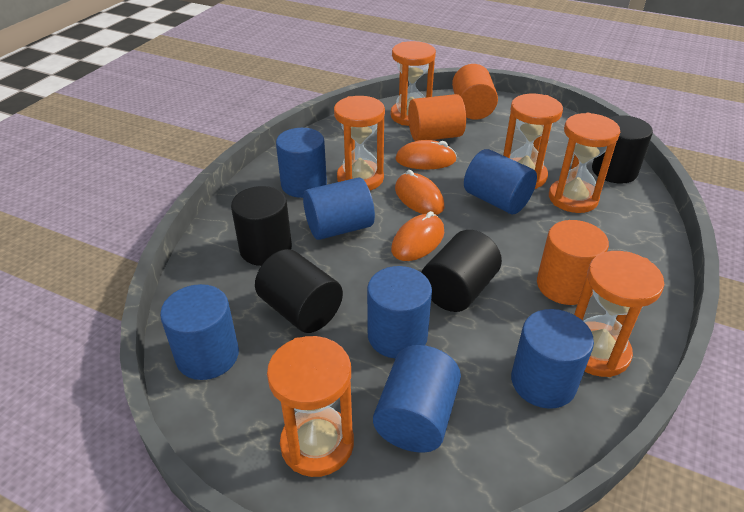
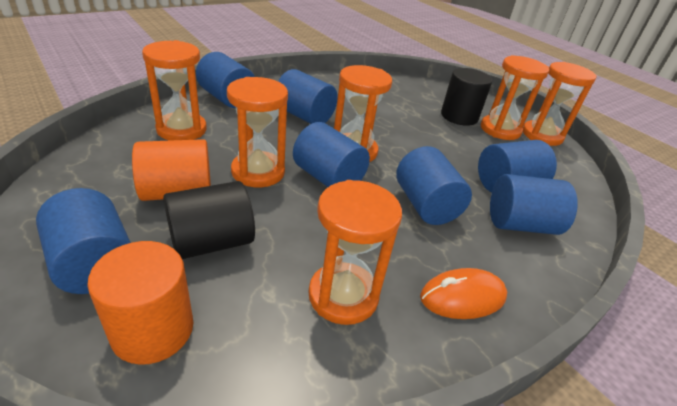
black cylinder: [231,186,292,266] [255,249,343,333] [421,230,502,312] [592,115,653,184] = 4 -> [163,181,255,259] [441,68,492,126] = 2
orange cylinder: [408,94,466,141] [452,64,498,120] [537,220,609,305] = 3 -> [87,241,193,365] [132,139,211,201] = 2
orange mouse: [391,211,444,261] [395,140,457,170] [395,170,444,215] = 3 -> [420,268,507,319] = 1

